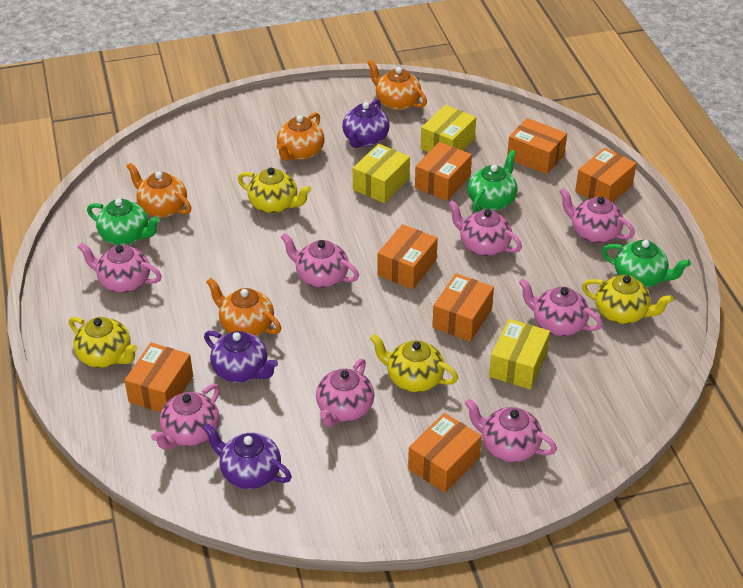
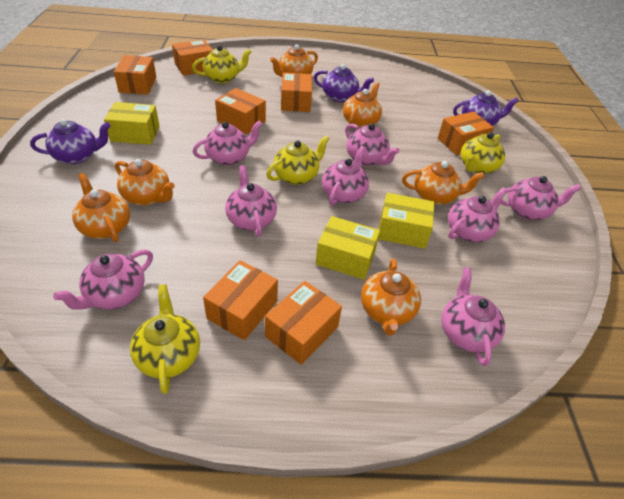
green teapot: [87,199,160,245] [468,150,518,212] [602,240,691,288] = 3 -> none = 0
orange teapot: [126,163,191,218] [207,278,281,336] [277,112,325,161] [367,60,427,111] = 4 -> [72,173,130,242] [115,159,175,206] [270,45,318,77] [343,82,382,128] [361,259,421,336] [402,161,484,205] = 6

